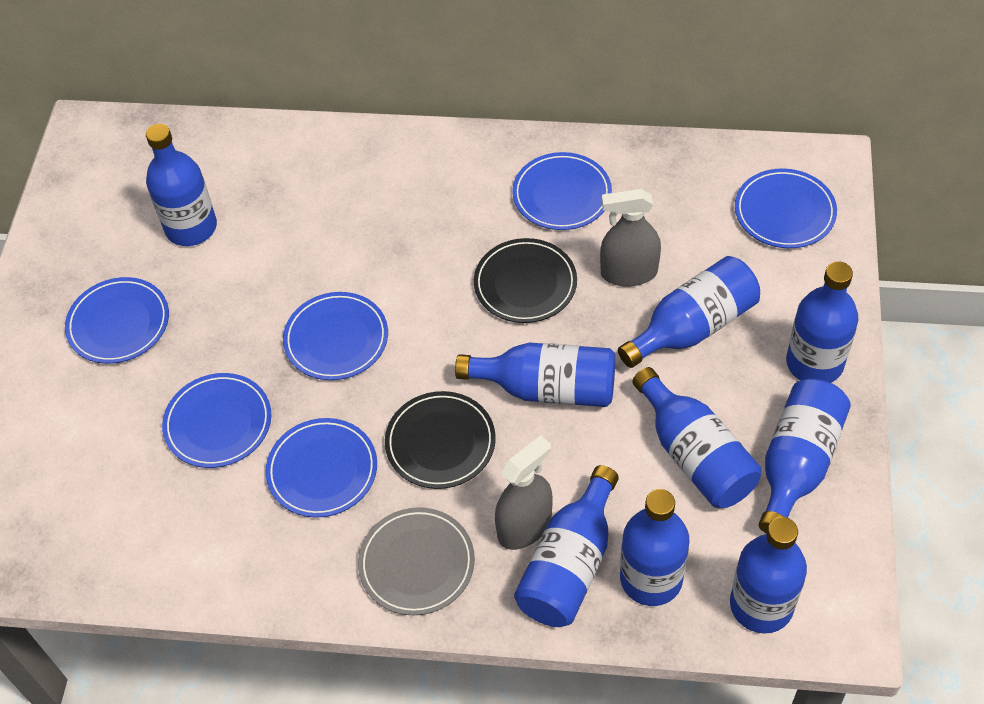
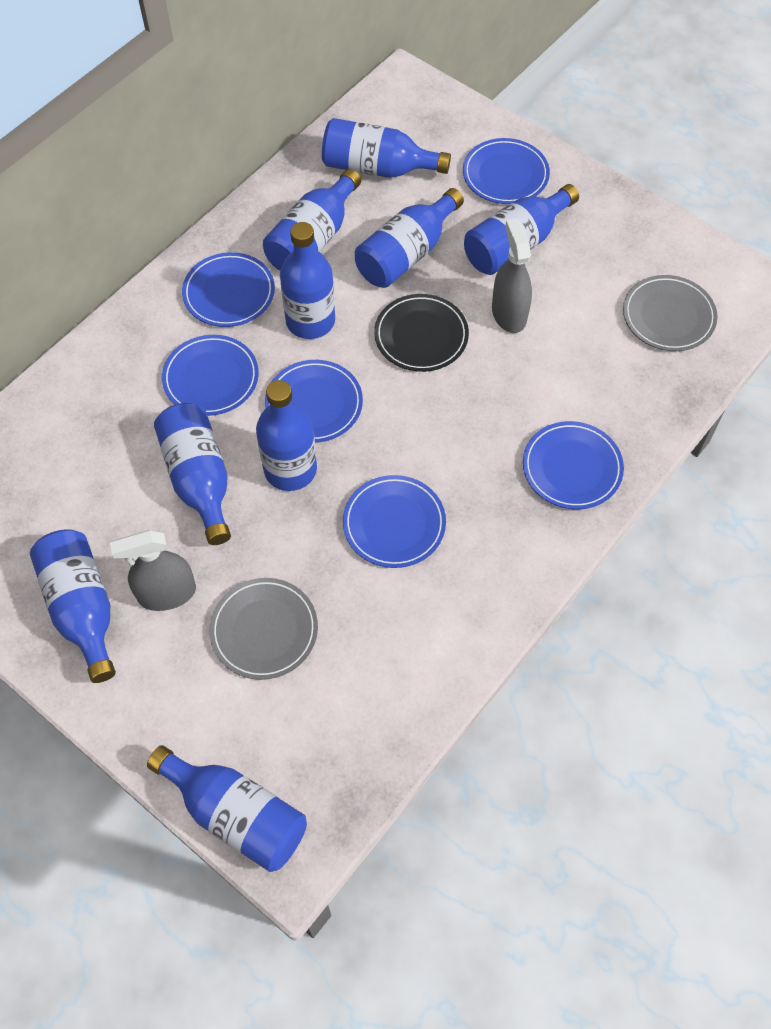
black plate: [385,391,496,489] [474,238,577,323] = 2 -> [374,294,469,372] = 1
grey plate: [358,507,475,615] = 1 -> [209,578,318,680] [623,275,718,351] = 2

